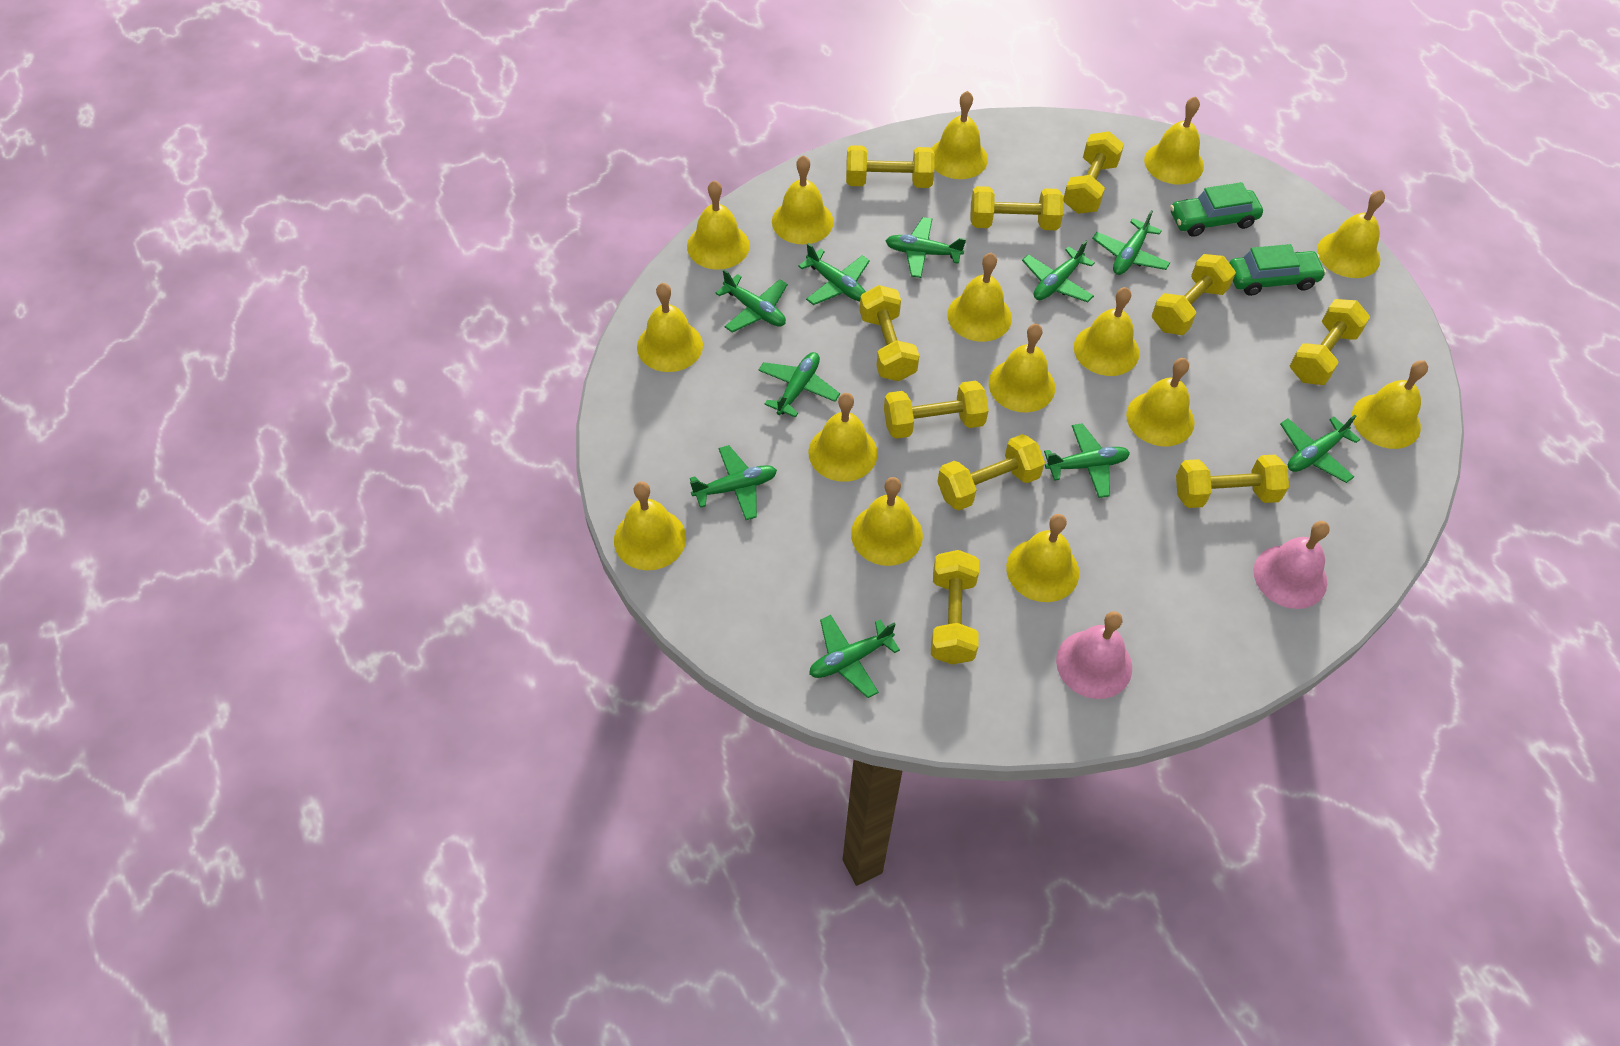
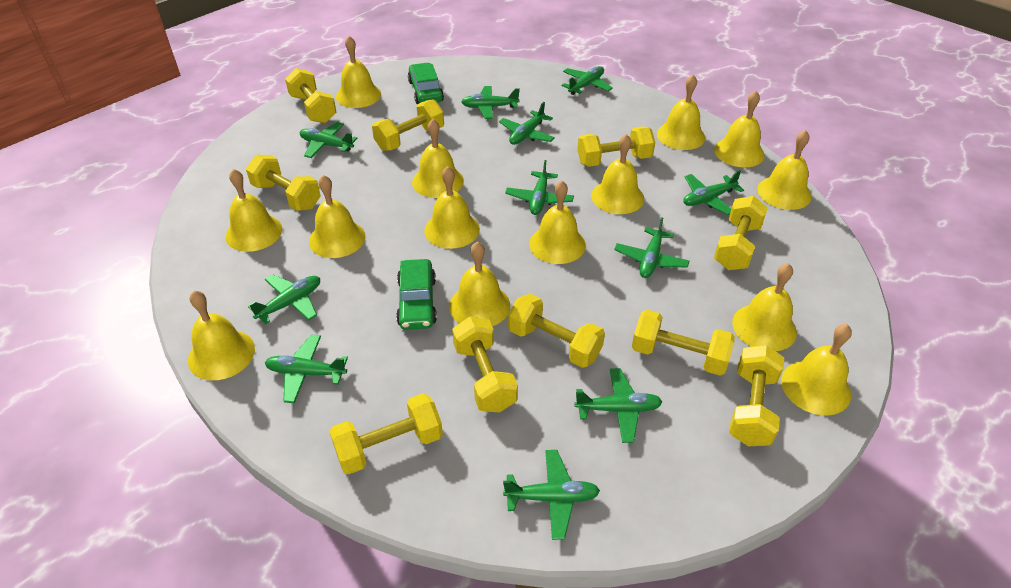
green plane: [690,445,777,520] [715,270,788,332] [758,352,840,418] [798,243,870,305] [809,615,900,698] [886,217,966,278] [1022,241,1095,302] [1044,423,1130,498] [1092,210,1170,275] [1280,415,1360,483] = 10 -> [248,275,320,324] [265,334,348,403] [300,122,358,158] [461,86,520,119] [499,102,555,145] [503,450,600,540] [505,160,574,215] [562,66,613,95] [574,368,662,443] [614,217,689,278] [683,170,744,215] = 11
pink bell: [1056,611,1132,699] [1253,521,1329,609] = 2 -> none = 0
yellow bell: [614,481,686,570] [637,283,703,372] [687,180,750,270] [772,155,833,245] [808,393,878,482] [851,477,923,566] [931,91,988,179] [947,253,1012,342] [989,324,1055,413] [1006,514,1079,602] [1074,287,1140,376] [1126,358,1195,446] [1144,96,1204,185] [1317,190,1385,278] [1352,360,1428,449] = 15 -> [188,291,255,380] [225,169,282,252] [309,175,365,258] [336,36,381,108] [412,119,464,198] [424,166,480,249] [449,241,510,326] [529,181,586,264] [591,134,644,214] [657,75,705,150] [714,91,765,167] [732,263,797,351] [757,130,811,210] [781,324,852,415] = 14

